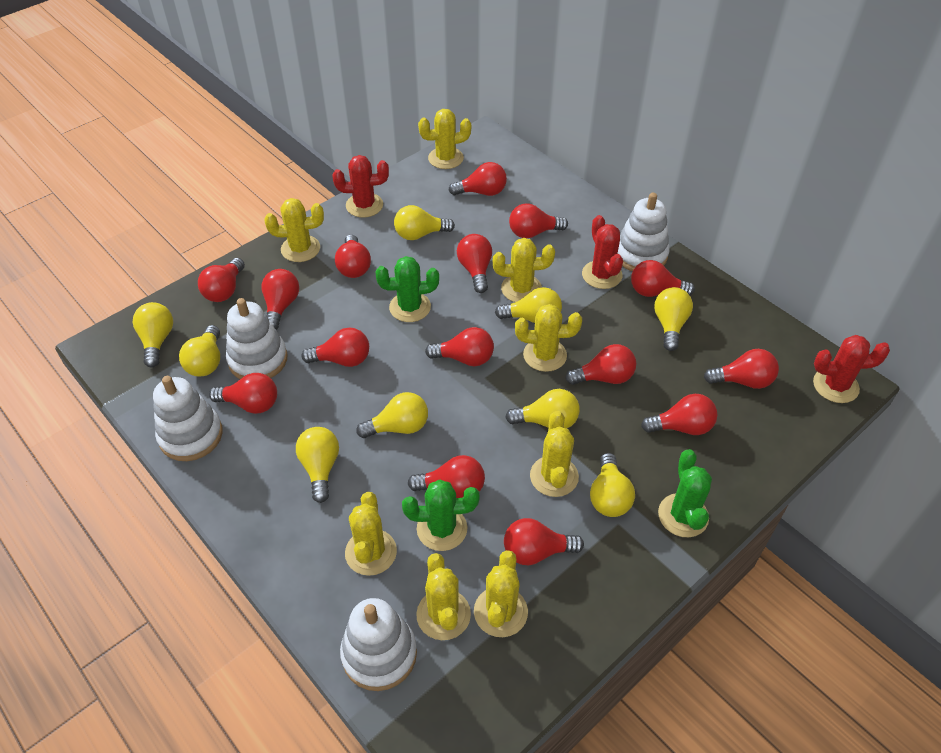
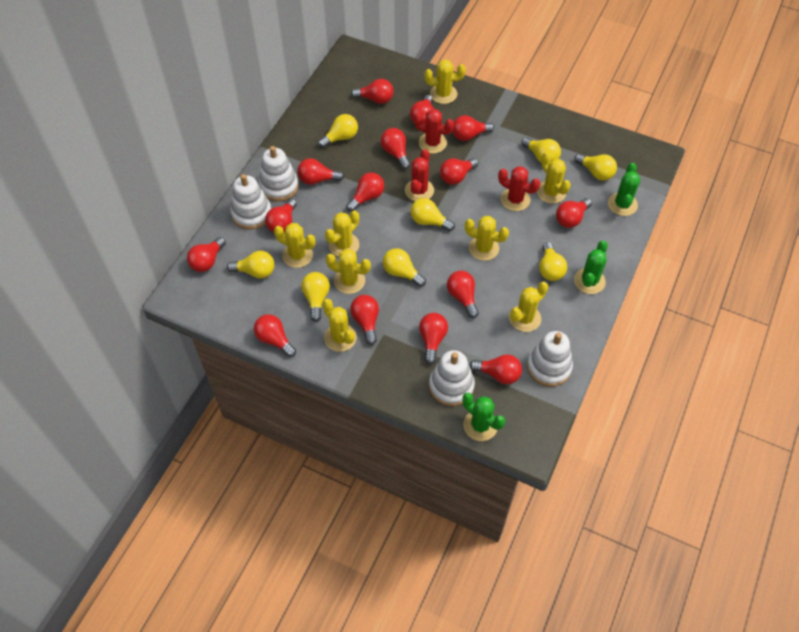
yellow light bulb: [133,302,173,367] [179,325,220,377] [296,427,339,503] [356,392,428,438] [394,205,455,240] [495,287,562,323] [505,389,580,429] [590,453,635,517] [654,287,693,351] = 9 -> [227,251,274,278] [301,272,330,322] [318,114,358,148] [383,248,426,287] [411,198,455,231] [521,137,561,163] [539,242,567,281] [574,154,617,181] = 8

